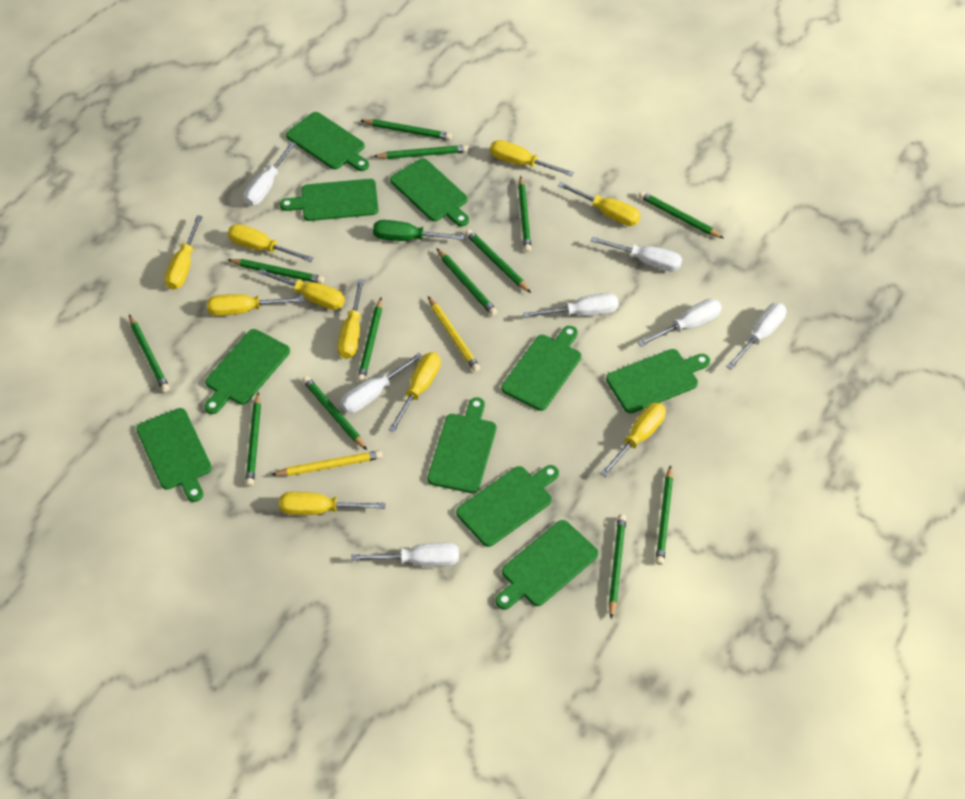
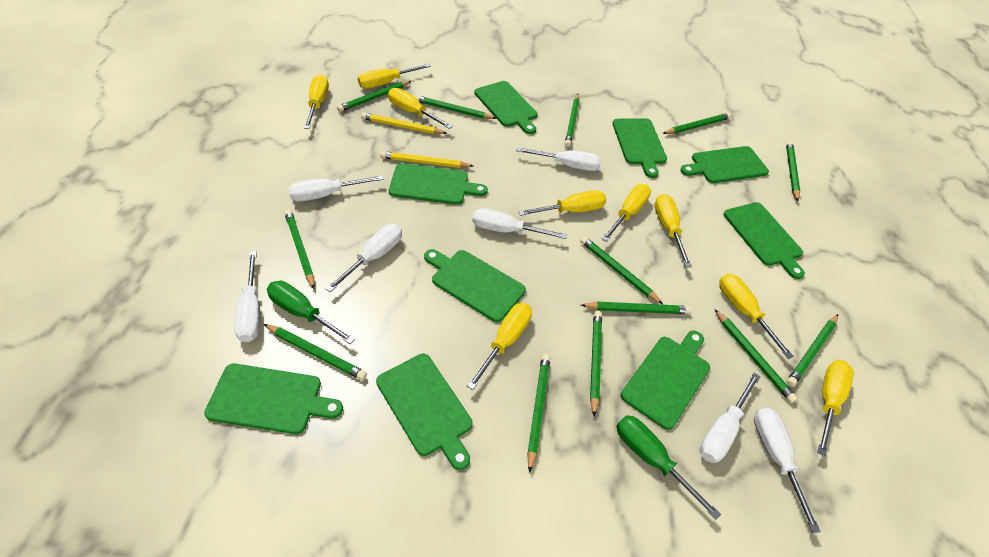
green cutting board: [136,408,212,502] [204,329,290,414] [280,179,379,221] [286,112,369,171] [390,158,469,227] [427,397,496,493] [456,465,559,547] [496,520,598,610] [501,326,581,411] [606,349,710,413] = 10 -> [204,364,343,434] [376,354,473,470] [389,163,488,205] [424,249,526,322] [474,81,538,134] [612,118,667,178] [621,331,710,430] [680,146,769,183] [724,202,805,279] = 9
green screwdriver: [373,220,466,241] = 1 -> [267,281,355,344] [616,415,721,520] = 2
yellow screwdriver: [164,215,203,290] [207,294,304,316] [228,224,313,262] [258,269,345,310] [279,492,385,515] [338,279,364,359] [388,352,441,432] [490,140,574,176] [558,182,641,226] [600,403,666,477] = 10 -> [304,75,329,129] [358,64,431,89] [388,88,453,129] [467,303,532,390] [518,190,606,216] [602,184,651,242] [655,194,692,267] [719,274,794,359] [817,360,854,456] = 9

